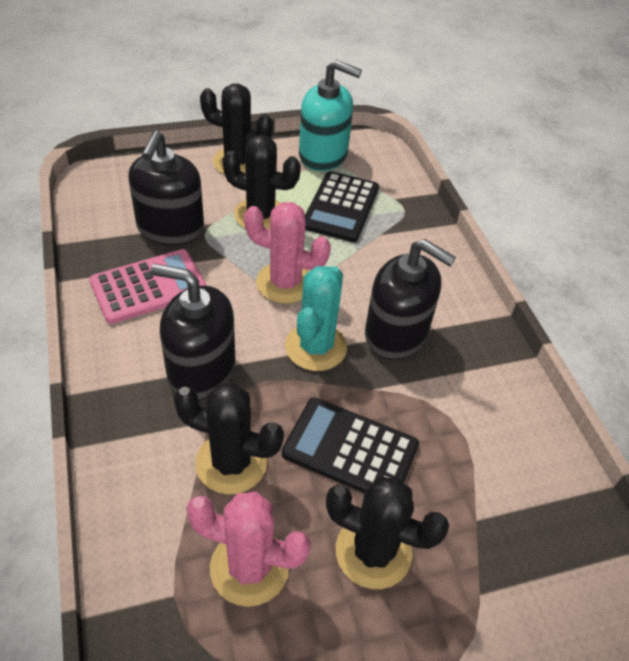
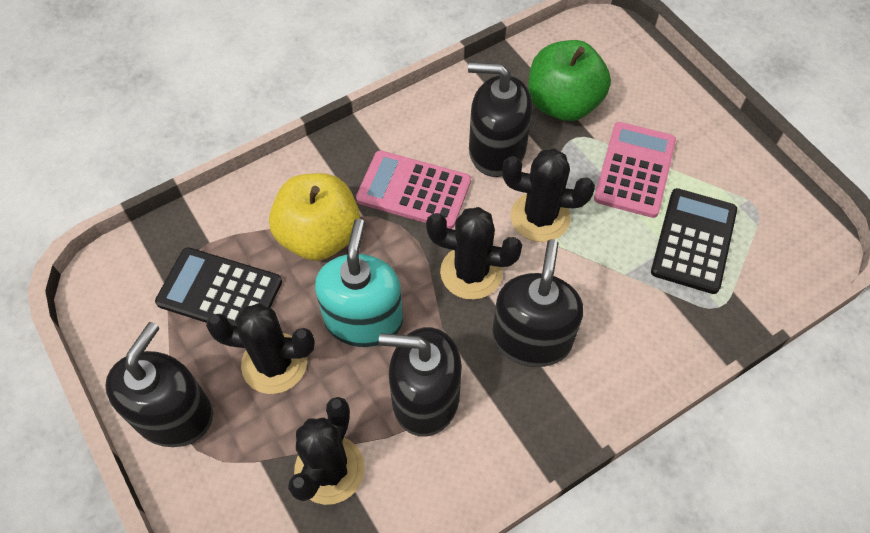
black soap dispenser: [128,131,204,245] [151,264,236,400] [365,239,456,360] = 3 -> [105,322,213,447] [379,327,462,437] [468,62,533,177] [492,239,583,367] = 4
green apple: none = 0 -> [528,40,611,121] = 1
pink cactus: [186,492,311,607] [244,202,331,303] = 2 -> none = 0
pink calculator: [89,249,207,324] = 1 -> [356,150,471,229] [594,122,676,218] = 2
turquoise cactus: [285,266,347,371] = 1 -> none = 0
yellow apple: none = 0 -> [269,173,360,261] = 1

